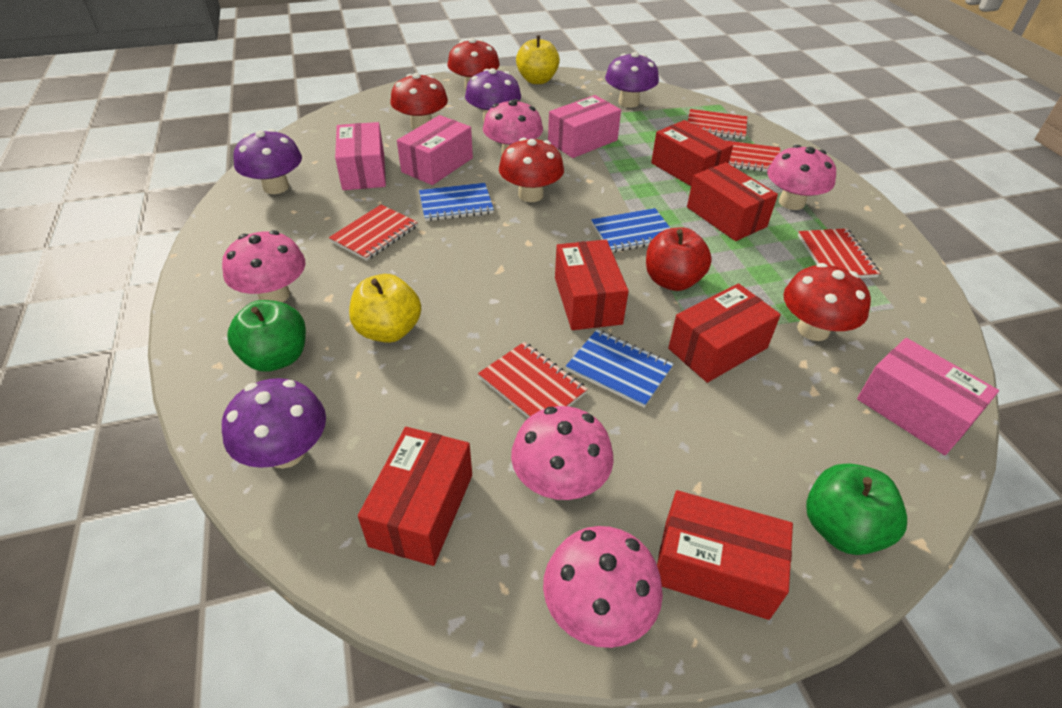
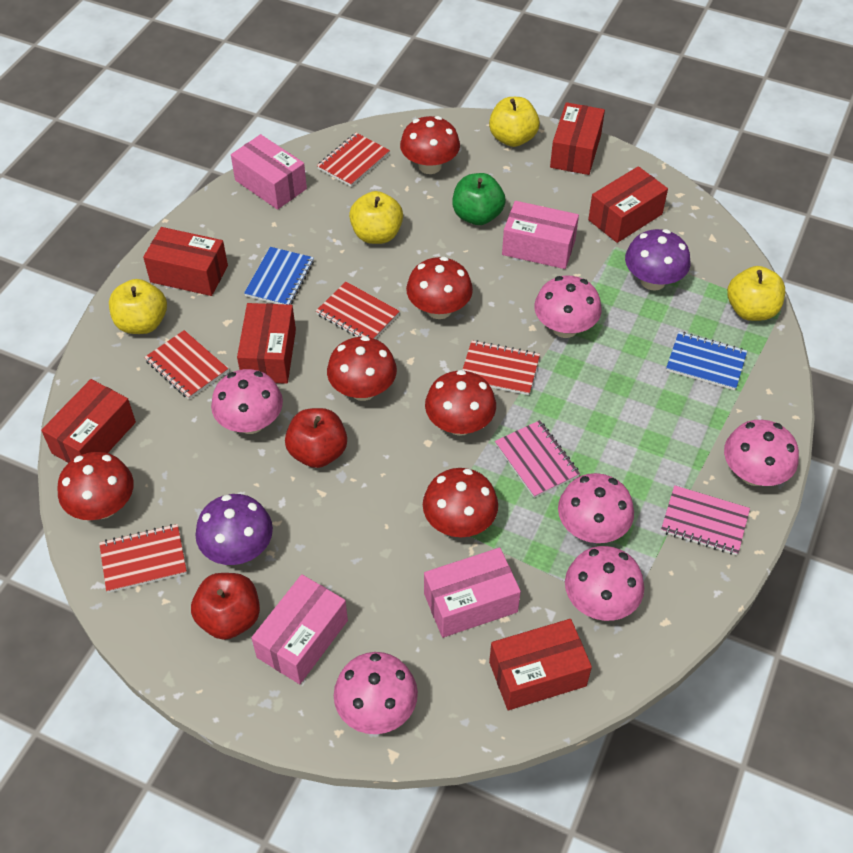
blue notebook: [419,183,494,221] [566,330,674,408] [591,208,670,252] = 3 -> [244,247,314,305] [666,332,747,390] = 2
green apple: [227,300,306,372] [806,463,907,555] = 2 -> [453,173,506,225] = 1
pink mushroom: [222,230,305,303] [483,99,543,154] [511,406,614,500] [543,526,663,648] [767,145,836,210] = 5 -> [211,369,283,434] [334,652,418,734] [534,276,602,338] [558,473,634,543] [565,546,644,621] [724,420,799,486] = 6
pink notebook: none = 0 -> [495,420,580,498] [661,485,750,555] = 2
purple mushroom: [222,378,326,469] [233,129,302,194] [465,68,521,122] [605,52,659,108] = 4 -> [195,494,273,565] [625,229,690,291] = 2
red apple: [646,227,712,291] = 1 -> [191,573,260,640] [285,408,347,468] = 2
red mushroom: [390,73,448,130] [447,38,500,90] [499,138,564,202] [783,263,871,341] = 4 -> [58,452,134,520] [327,336,397,401] [400,116,460,174] [406,257,473,319] [423,468,498,537] [425,370,496,436] = 6
yellow apple: [349,274,421,343] [516,35,560,84] = 2 -> [109,279,167,334] [349,191,403,244] [489,97,540,147] [727,266,785,321] = 4

